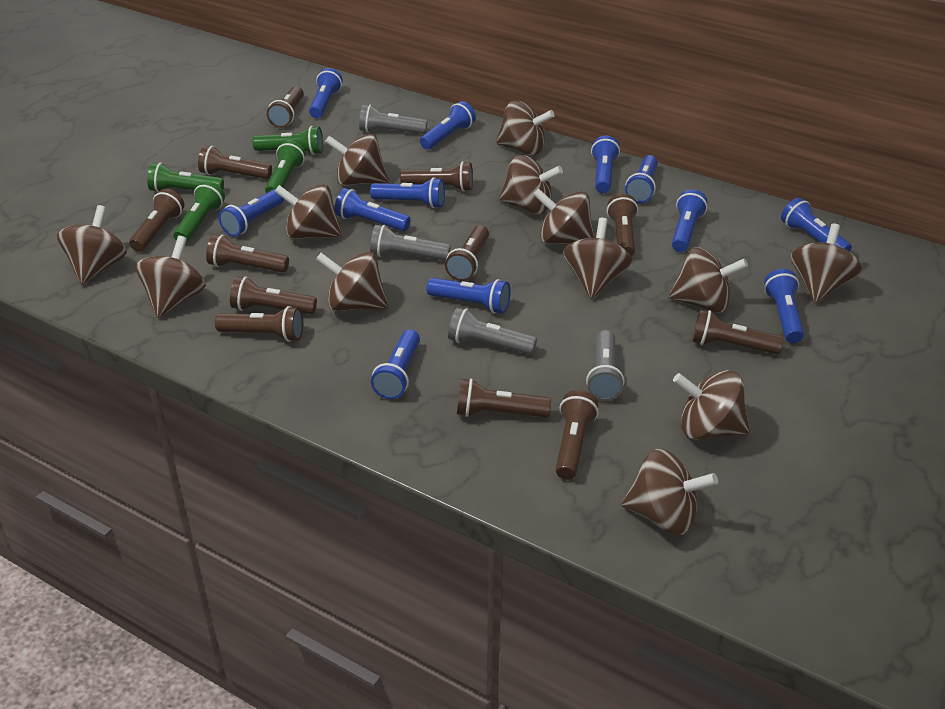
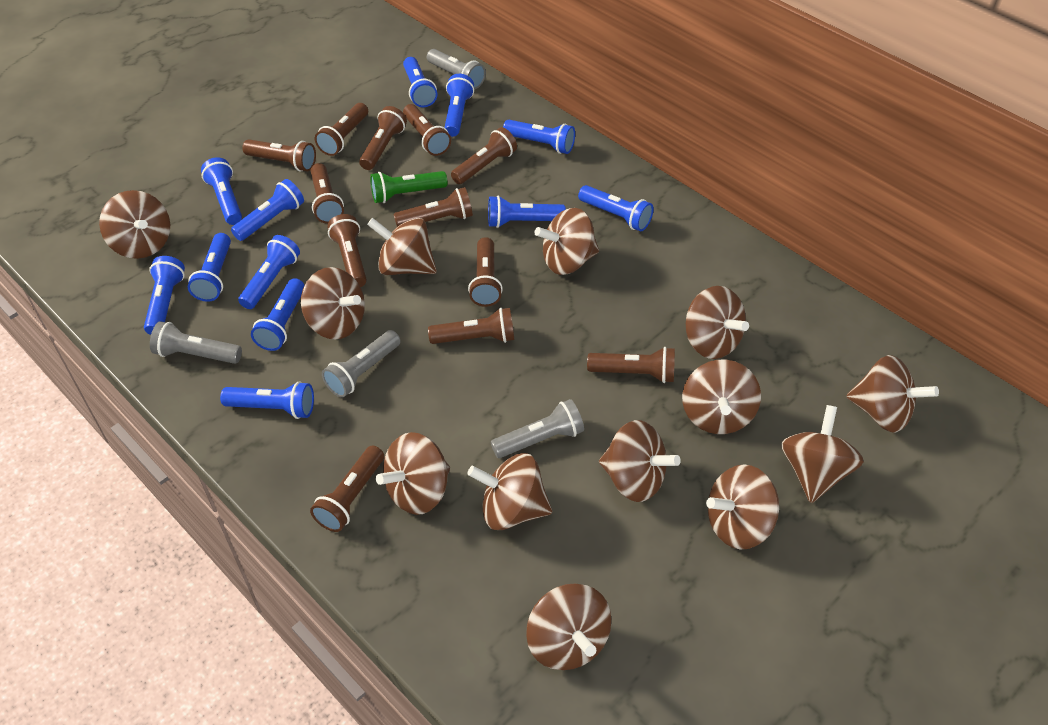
green flashlight: [147,163,224,193] [173,181,225,243] [252,126,323,155] [265,140,306,193] = 4 -> [370,171,448,203] = 1

